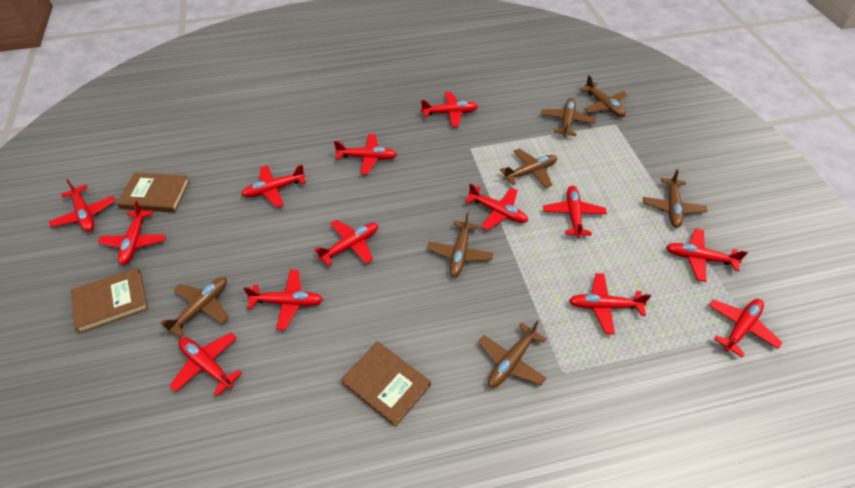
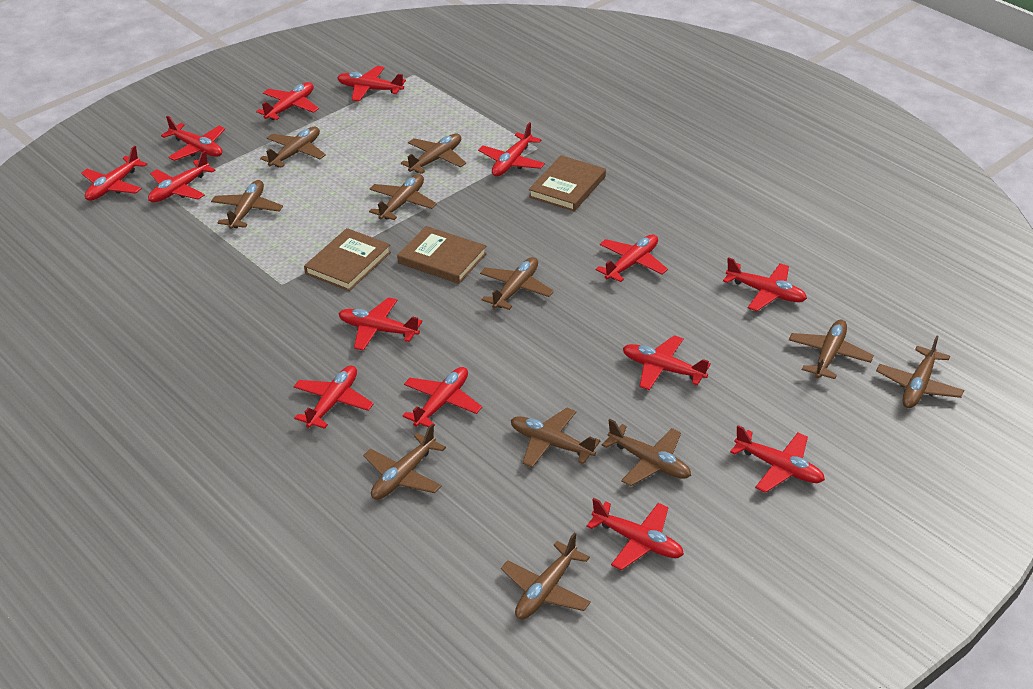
brown plane: [160,277,229,338] [427,212,493,277] [478,321,546,388] [500,148,557,188] [541,98,596,137] [580,75,628,117] [643,169,707,228] = 7 -> [211,180,283,229] [260,127,326,168] [363,424,446,500] [369,174,437,220] [401,134,466,174] [480,257,554,310] [501,532,591,619] [511,408,601,467] [601,419,691,486] [789,320,874,379] [876,335,964,408] = 11
red plane: [49,179,115,232] [98,200,166,265] [170,333,242,396] [241,165,306,208] [243,270,323,330] [314,220,378,266] [334,134,397,175] [421,92,478,127] [465,183,528,230] [543,186,607,238] [569,273,651,334] [666,228,748,282] [709,299,782,357] = 13 -> [81,146,147,201] [148,151,216,203] [161,116,225,161] [256,82,319,120] [293,365,374,429] [337,66,406,102] [338,297,423,351] [402,367,482,427] [478,122,545,176] [586,498,684,570] [596,235,668,282] [623,335,711,390] [723,257,807,311] [730,425,825,493] = 14

